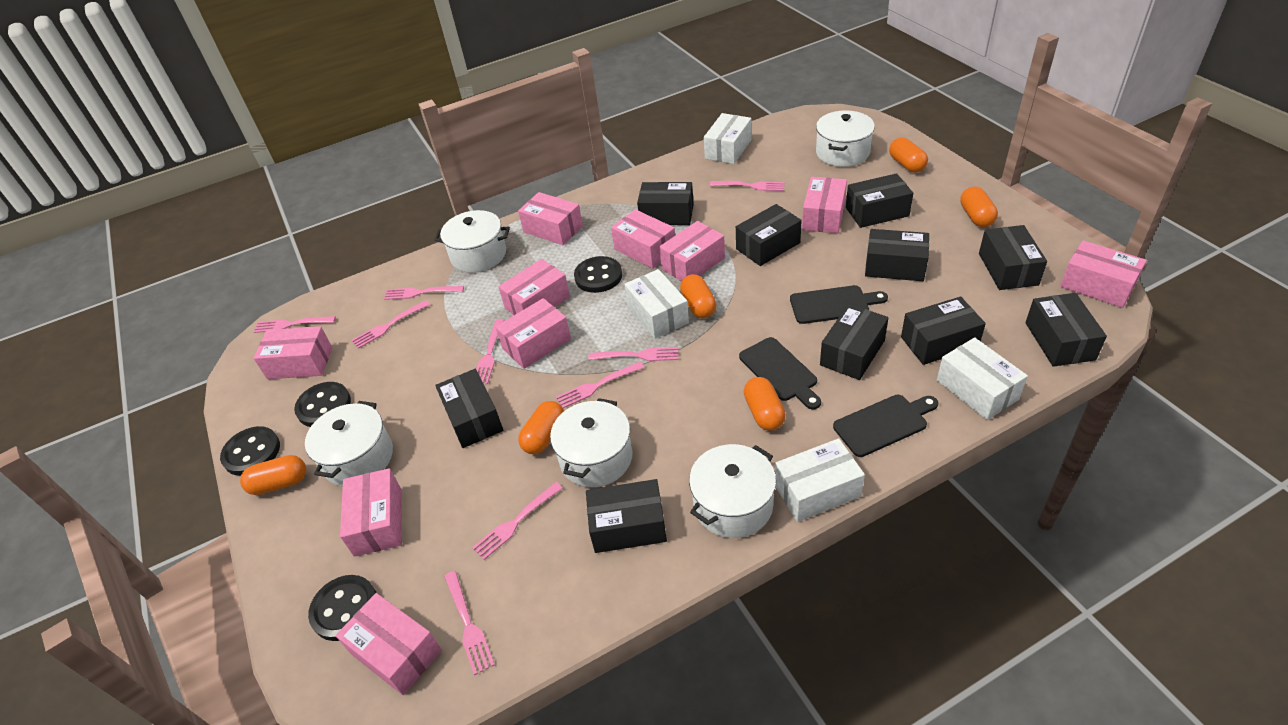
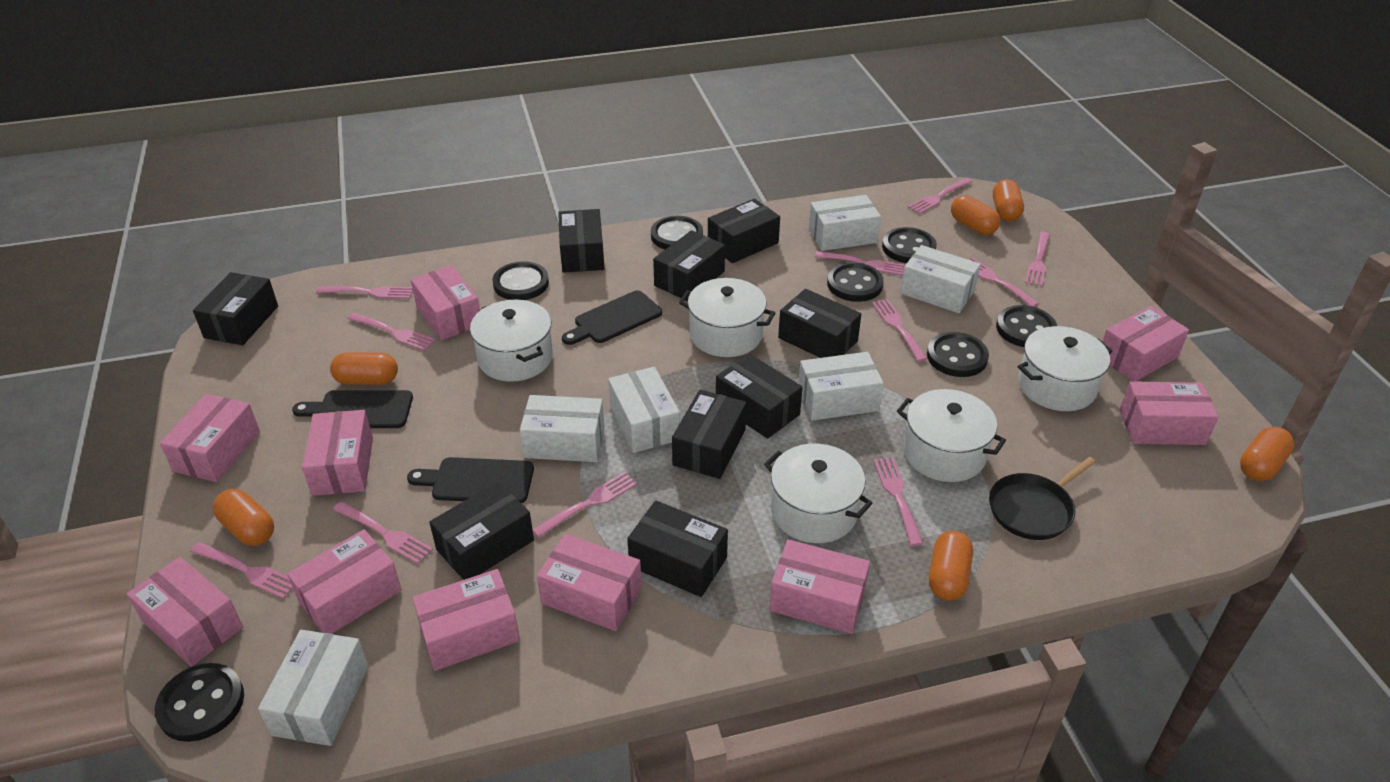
black box: [435,369,503,448] [586,479,667,553] [637,182,694,225] [736,204,802,266] [820,304,889,380] [846,173,913,228] [865,229,929,281] [901,297,986,365] [979,225,1047,290] [1025,293,1107,367] = 10 -> [193,272,278,345] [429,482,534,580] [558,209,605,273] [627,500,728,597] [653,230,725,301] [672,390,747,479] [708,199,780,263] [716,354,803,439] [778,289,861,358] = 9
black button: [220,426,280,476] [294,382,351,427] [308,575,376,641] [574,256,622,293] = 4 -> [155,663,244,742] [493,261,549,300] [651,216,703,249] [827,262,884,302] [882,227,937,263] [927,332,989,377] [996,305,1057,347] = 7
black pan: none = 0 -> [989,457,1096,540] = 1
pink fork: [254,316,336,333] [352,300,430,349] [384,286,464,300] [444,571,495,675] [472,482,563,560] [476,319,505,385] [556,362,644,408] [588,347,679,361] [710,181,785,191] = 9 -> [190,542,293,599] [316,286,413,299] [333,501,433,564] [347,313,436,351] [533,472,637,538] [815,251,905,275] [872,299,927,362] [873,457,923,546] [908,178,973,214] [968,257,1039,307] [1025,232,1050,286] = 11
white box: [624,269,689,339] [704,113,752,164] [775,438,865,522] [937,338,1028,420] = 4 -> [258,630,368,746] [520,395,605,462] [608,367,680,453] [798,352,884,421] [809,195,881,251] [900,245,981,313] = 6

